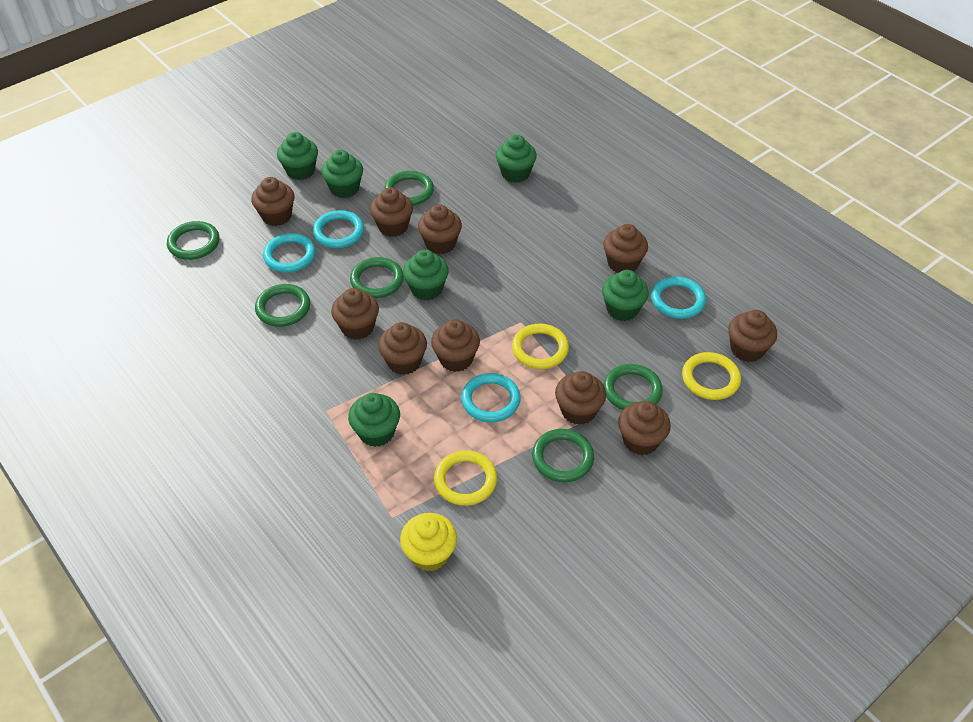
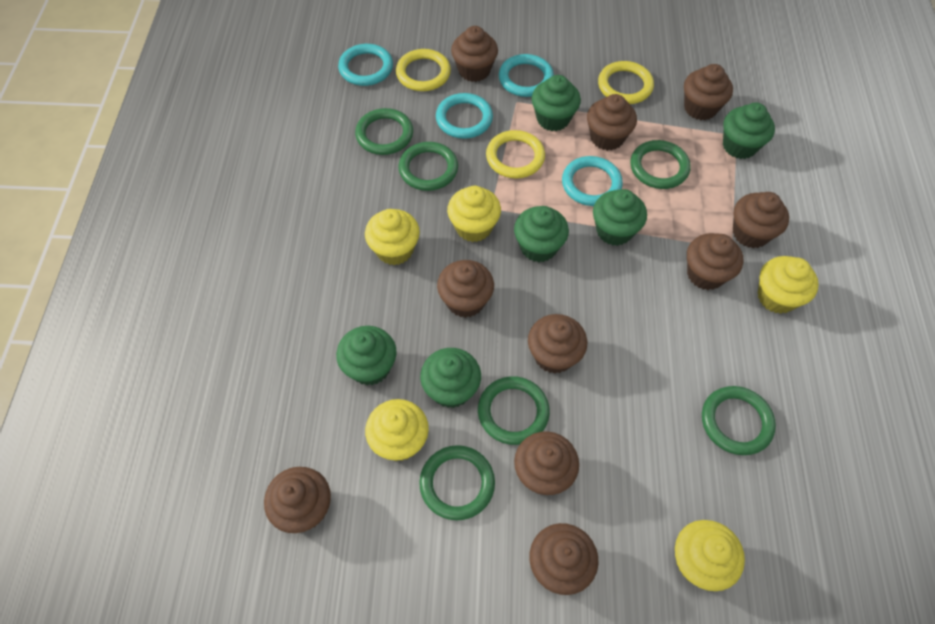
yellow cupcake: [400,513,457,571] = 1 -> [365,209,420,265] [365,399,429,461] [447,186,501,242] [675,520,745,591] [758,256,819,314] = 5

